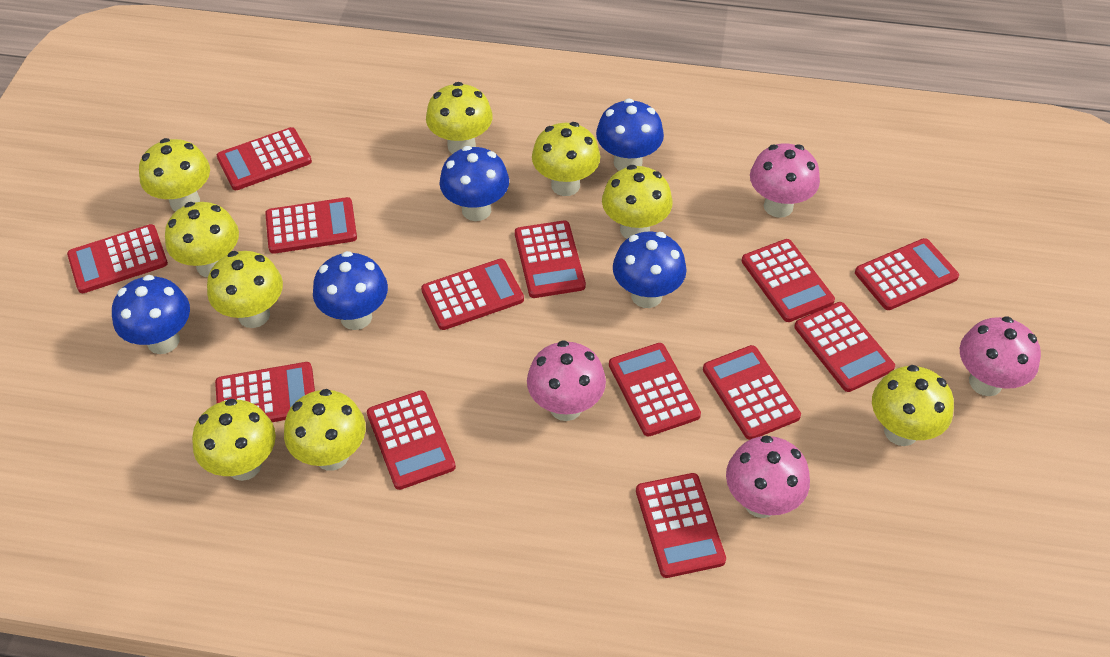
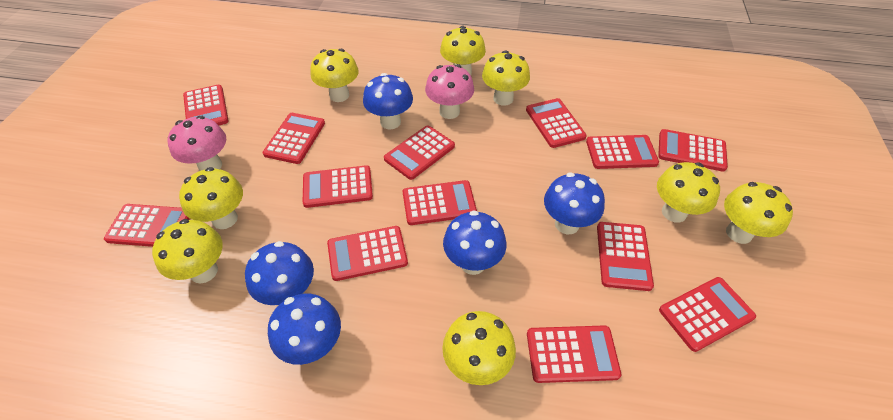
pink mushroom: [527,340,606,421] [726,435,810,518] [750,143,820,218] [960,316,1041,396] = 4 -> [168,116,226,171] [425,64,474,119] = 2
yellow mushroom: [139,138,210,212] [165,202,239,277] [192,399,276,481] [207,251,283,328] [284,389,366,471] [426,82,493,154] [532,122,600,196] [602,165,673,239] [872,365,954,446] = 9 -> [152,219,223,284] [179,167,243,229] [310,49,359,102] [440,26,486,75] [442,311,516,385] [482,50,530,106] [657,162,720,223] [724,182,793,244] = 8

